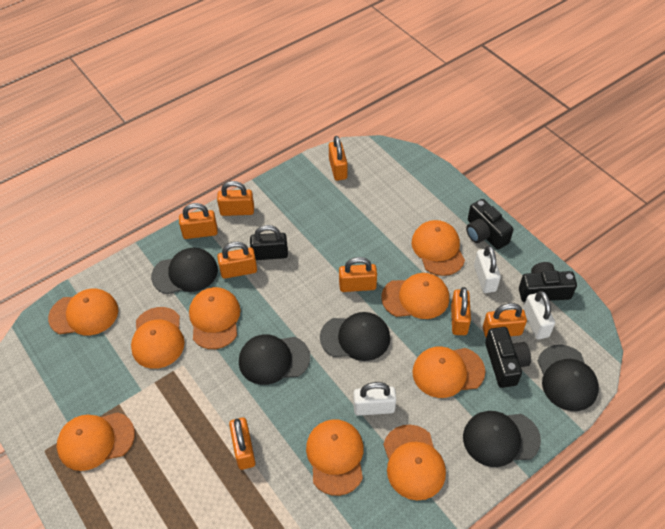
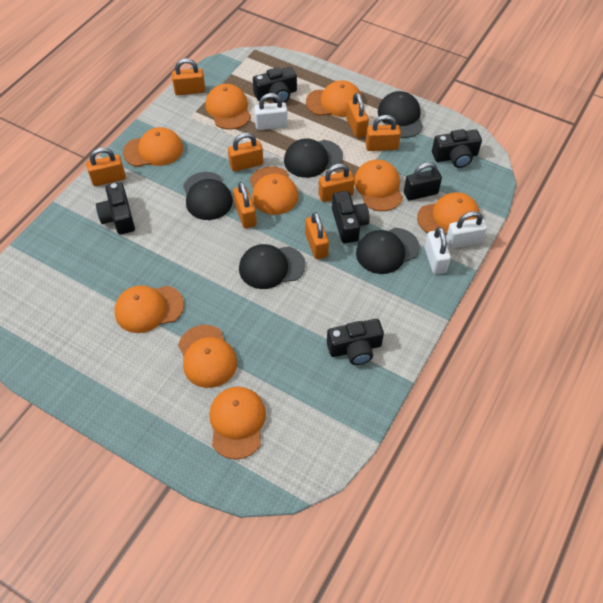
black camera: [466,199,513,250] [485,327,531,388] [519,262,577,302] = 3 -> [96,182,135,235] [253,67,297,103] [327,319,384,365] [332,191,370,243] [432,129,482,168] = 5

